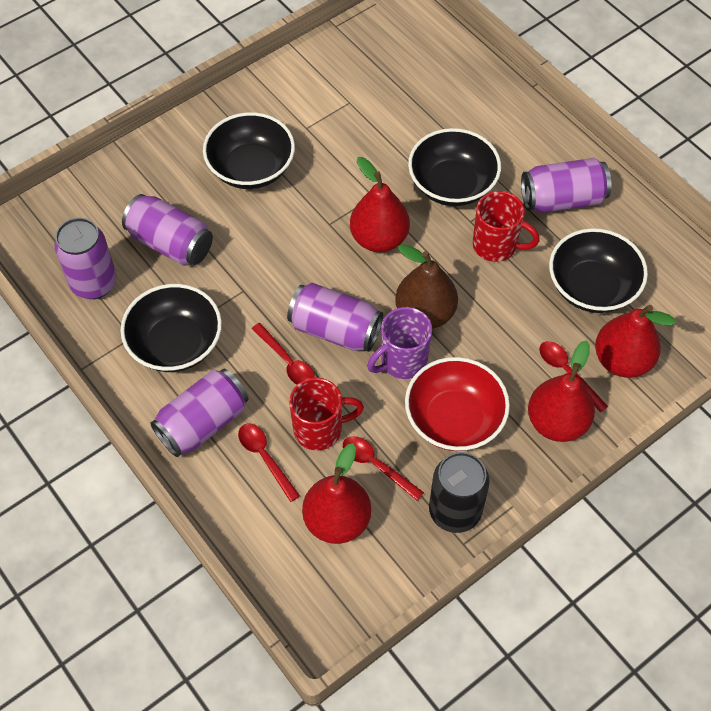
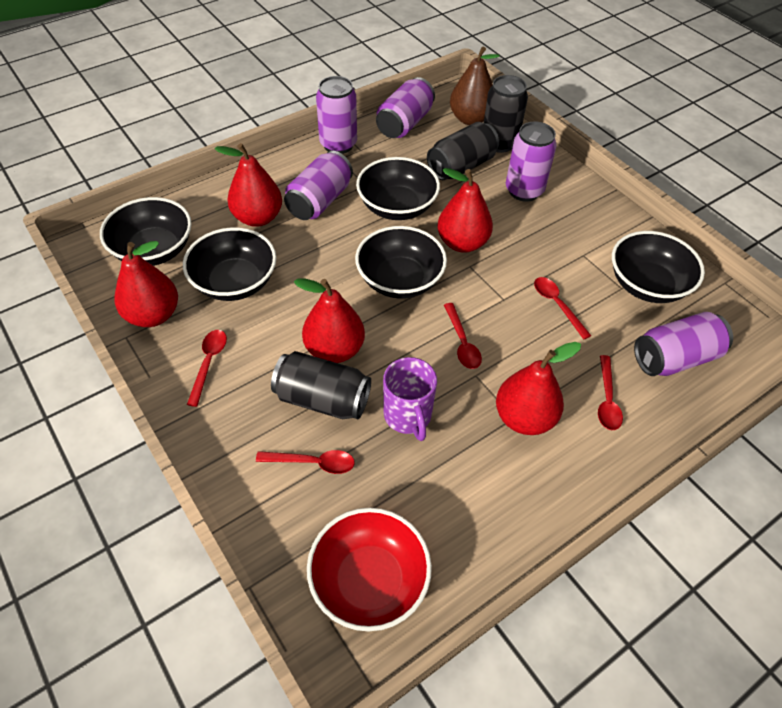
black bowl: [121,284,222,372] [203,112,295,189] [408,128,501,206] [549,228,648,313] = 4 -> [100,197,192,266] [183,227,276,301] [355,226,447,299] [356,157,440,220] [612,231,705,303] = 5
black can: [429,452,490,533] = 1 -> [271,351,371,420] [427,122,499,180] [484,75,528,153] = 3
red mug: [289,378,364,451] [473,191,540,262] = 2 -> none = 0
red pear: [302,443,371,544] [350,157,410,252] [528,340,595,442] [595,305,675,378] = 4 -> [114,241,178,327] [215,143,282,227] [294,279,365,363] [438,168,493,253] [496,342,581,435] = 5
red spoon: [238,424,300,502] [252,323,315,385] [343,436,424,500] [539,341,608,412] = 4 -> [187,330,227,407] [256,450,355,474] [444,303,482,369] [534,277,591,340] [598,355,623,430] = 5

